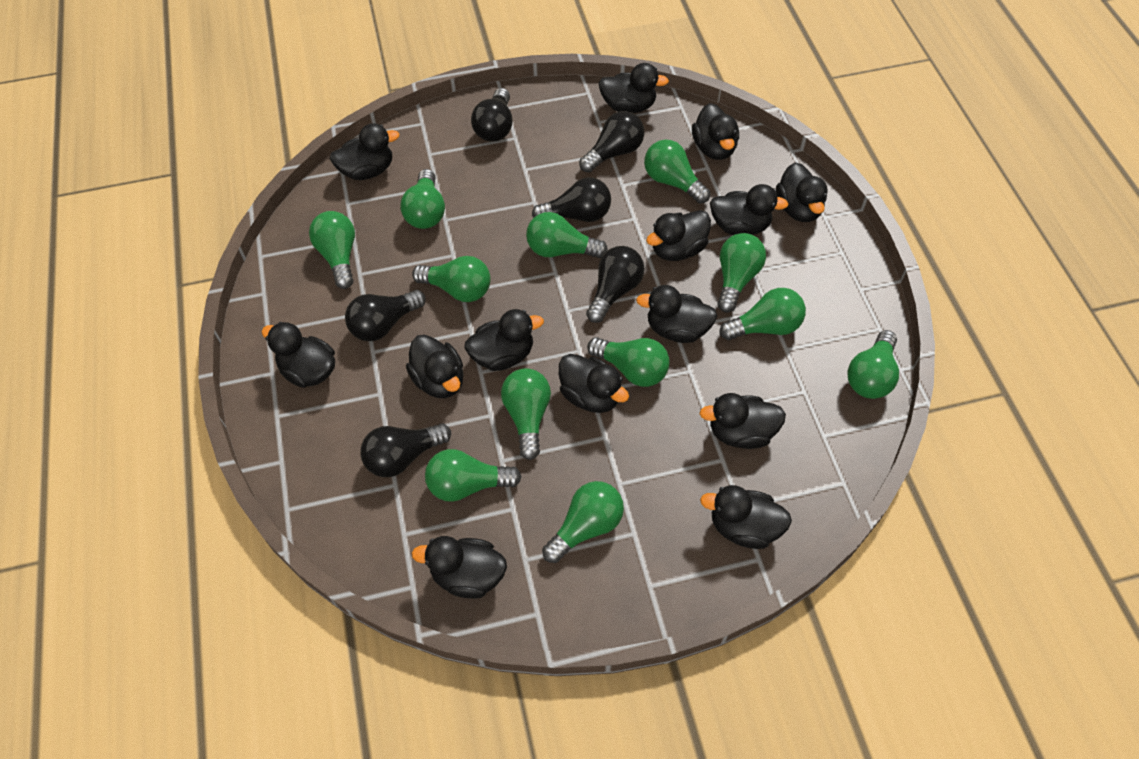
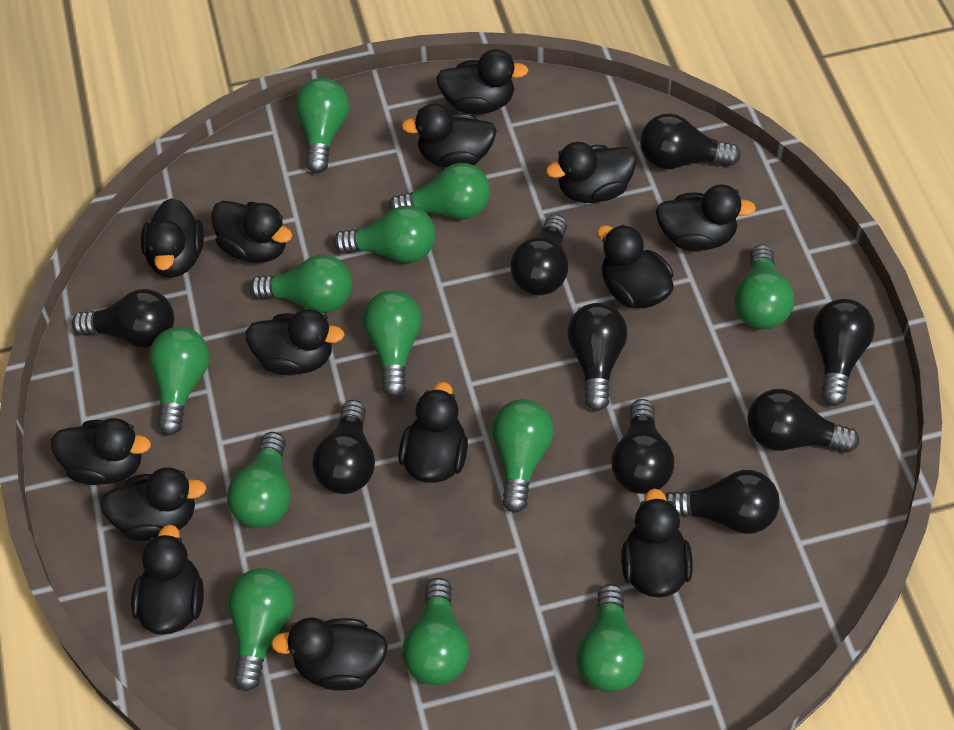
black light bulb: [345,290,426,341] [360,423,451,477] [471,88,513,142] [532,177,611,222] [579,111,644,173] [586,246,645,323] = 6 -> [72,289,174,348] [312,400,375,494] [510,214,568,295] [567,303,627,411] [611,399,674,494] [640,113,741,169] [665,470,780,534] [748,389,859,453] [813,299,875,406] = 9

